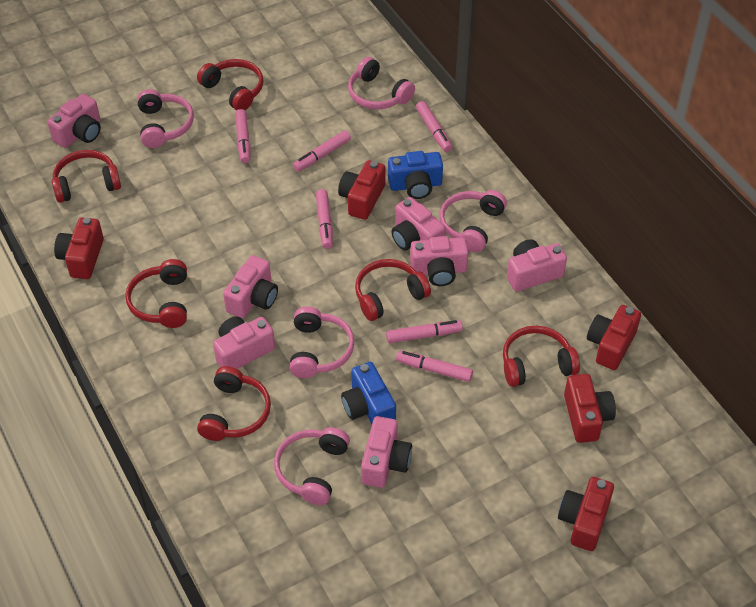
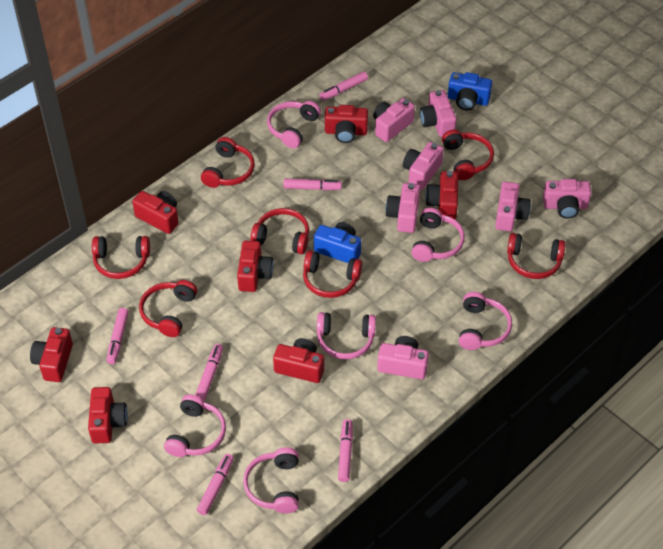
pink headphones: [137,89,194,148] [274,427,350,505] [289,306,355,378] [348,57,415,109] [440,190,507,252] = 5 -> [164,394,226,457] [243,448,299,514] [267,101,321,148] [317,312,376,359] [412,208,465,262] [459,292,512,350] = 6
red camera: [54,217,104,279] [338,160,386,220] [558,477,614,551] [564,374,616,443] [587,305,641,370] = 5 -> [30,327,73,382] [88,387,128,443] [132,191,179,234] [237,240,274,292] [273,338,324,383] [325,105,368,143] [425,171,458,219] = 7
red headphones: [52,150,121,203] [125,259,187,328] [197,59,263,111] [197,366,271,441] [355,259,431,321] [503,326,580,387] = 6 -> [92,236,150,279] [139,280,197,337] [201,137,255,188] [250,208,309,254] [303,250,362,298] [442,129,494,180] [507,233,566,279] = 7

